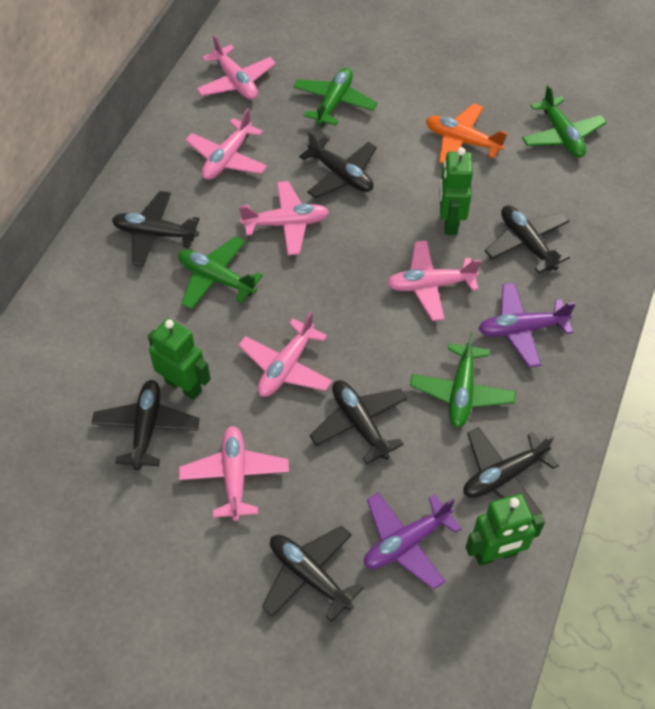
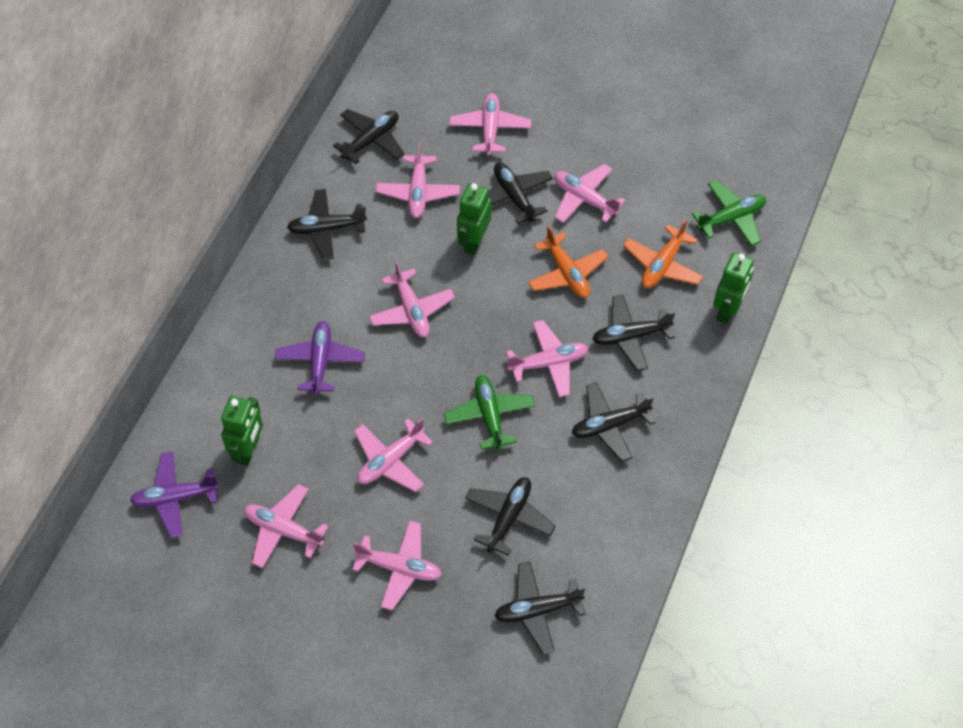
green plane: [178,236,263,309] [293,68,377,127] [410,331,516,428] [522,84,607,158] = 4 -> [444,375,535,450] [692,180,766,246] = 2
orange plane: [426,103,507,164] = 1 -> [528,226,609,298] [623,219,704,288] = 2
pink plane: [179,426,289,521] [185,109,267,180] [196,35,276,100] [238,312,333,397] [239,181,329,255] [387,241,481,321] = 6 -> [244,484,329,568] [352,521,442,610] [354,418,433,492] [369,261,455,337] [376,142,460,218] [450,93,531,156] [506,320,588,397] [554,164,626,223] = 8

